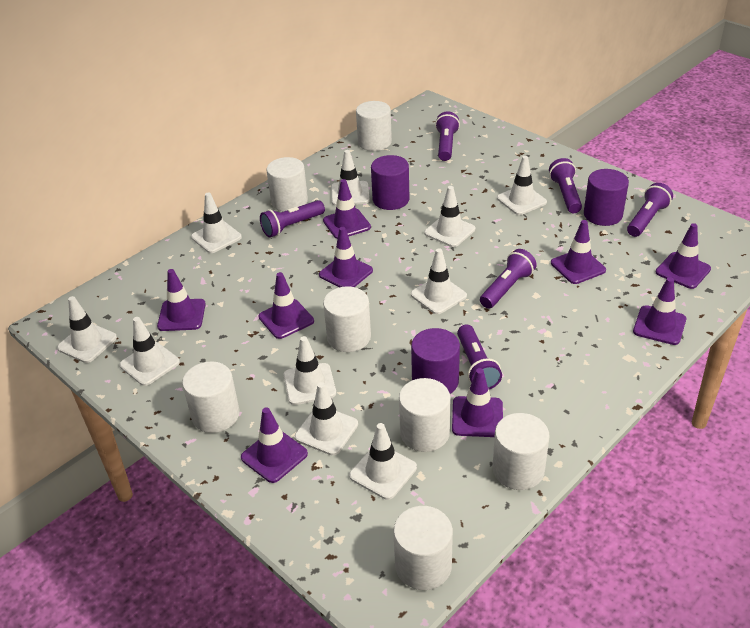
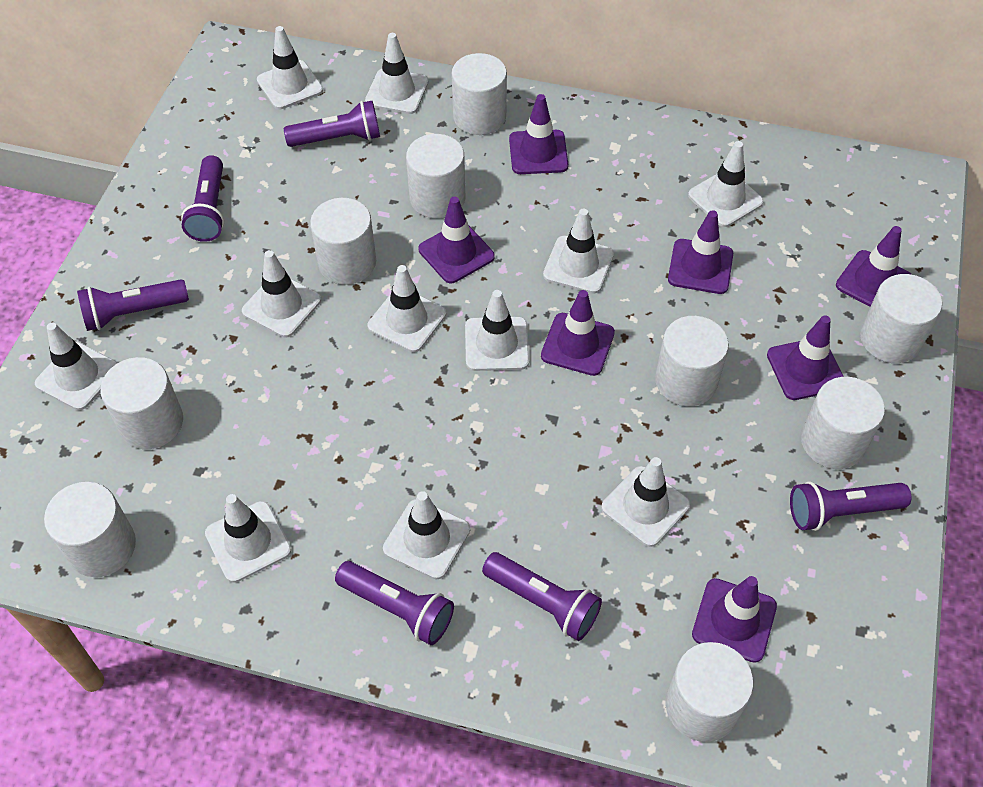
purple cylinder: [371,155,409,210] [411,328,460,394] [584,169,629,226] = 3 -> none = 0
purple traffic cone: [157,269,206,331] [241,407,308,483] [259,272,314,339] [319,227,373,287] [323,179,371,239] [452,368,503,437] [551,220,606,284] [633,277,686,345] [656,223,711,289] = 9 -> [419,197,495,283] [509,94,568,174] [541,290,615,376] [668,210,733,294] [692,576,777,663] [767,315,844,400] [836,226,912,307] = 7
white cylinder: [182,361,240,433] [266,157,308,211] [323,286,371,352] [356,101,392,151] [393,506,453,590] [399,378,450,452] [492,413,550,490] = 7 -> [44,482,136,577] [100,357,183,449] [310,198,376,285] [406,134,465,219] [451,53,507,135] [655,316,729,406] [666,642,754,742] [801,377,885,469] [860,274,942,363] = 9
white traffic cone: [57,296,117,363] [120,317,180,386] [191,192,242,253] [284,336,336,405] [295,382,358,456] [331,150,370,206] [349,423,417,500] [411,248,467,314] [424,186,475,247] [497,156,547,215] = 10 -> [35,323,118,410] [205,494,292,583] [242,250,321,338] [257,26,323,109] [365,33,429,114] [367,265,446,352] [383,491,470,579] [465,290,529,371] [543,209,614,294] [601,457,690,547] [688,141,763,227] = 11

